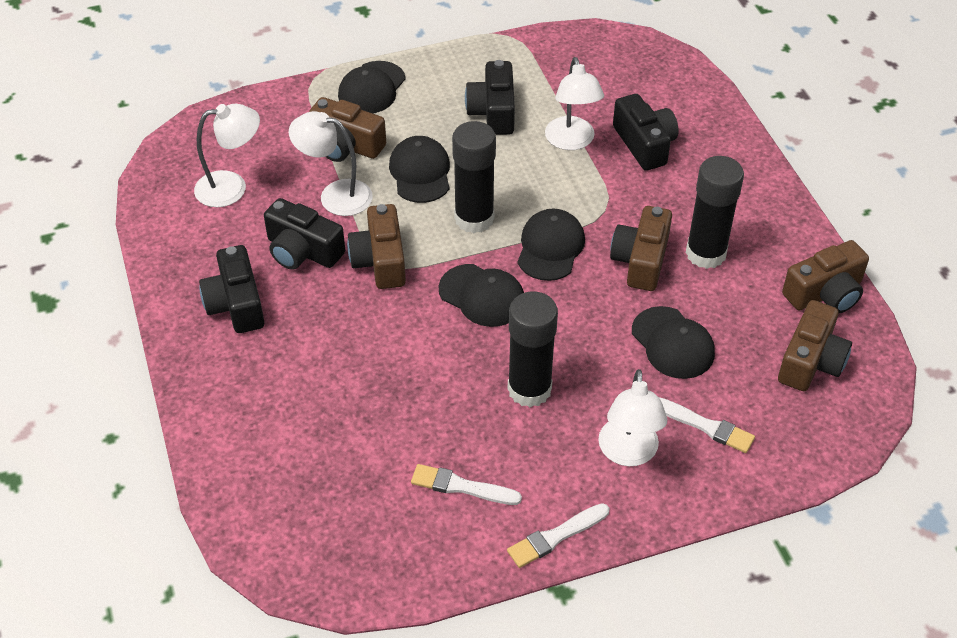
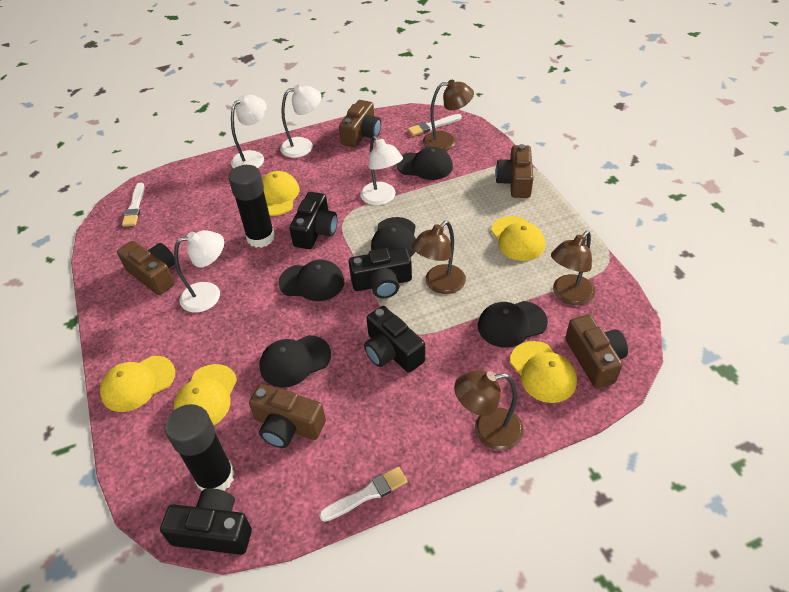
black glue stick: [452,121,496,233] [508,291,558,407] [686,156,744,269] = 3 -> [165,404,235,491] [229,165,275,248] = 2
brown lamp: none = 0 -> [412,221,466,294] [423,80,474,151] [454,370,524,450] [551,231,595,305] = 4
yellow cap: none = 0 -> [100,356,175,412] [174,364,237,425] [262,171,299,216] [491,216,545,261] [510,341,577,403] = 5

